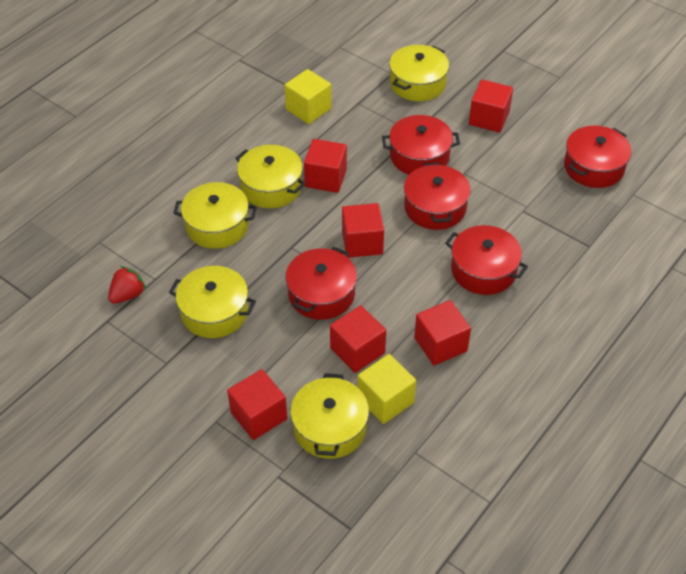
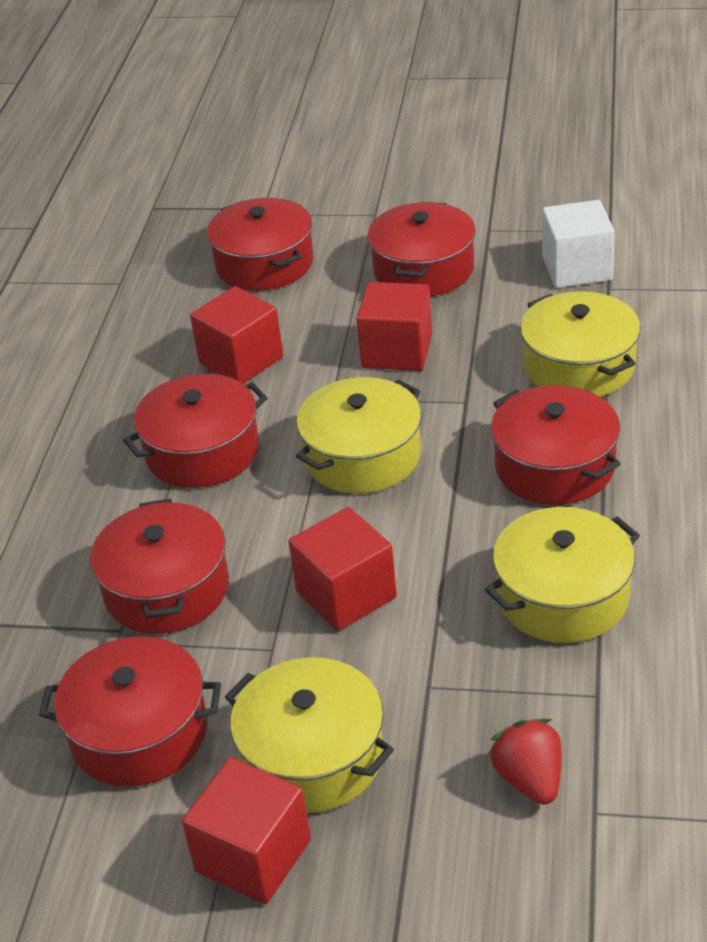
red cube: [227,369,287,440] [304,139,347,193] [330,305,386,373] [342,203,384,258] [414,300,471,366] [469,79,513,133] = 6 -> [182,757,311,904] [190,286,283,383] [288,507,397,631] [357,282,432,371] = 4
red pot: [286,247,357,320] [382,115,460,175] [404,163,471,230] [445,225,528,295] [564,126,632,188] = 5 -> [39,636,221,787] [90,498,229,634] [123,374,268,488] [207,198,313,291] [367,202,476,297] [491,385,620,505] = 6
white cube: none = 0 -> [542,200,615,288] = 1
yellow cube: [285,69,331,124] [357,354,416,424] = 2 -> none = 0
yellow pot: [169,266,256,338] [174,182,257,249] [235,145,306,208] [290,373,369,459] [389,45,449,101] = 5 -> [225,657,394,813] [296,377,421,494] [485,507,640,643] [520,291,641,396] = 4

